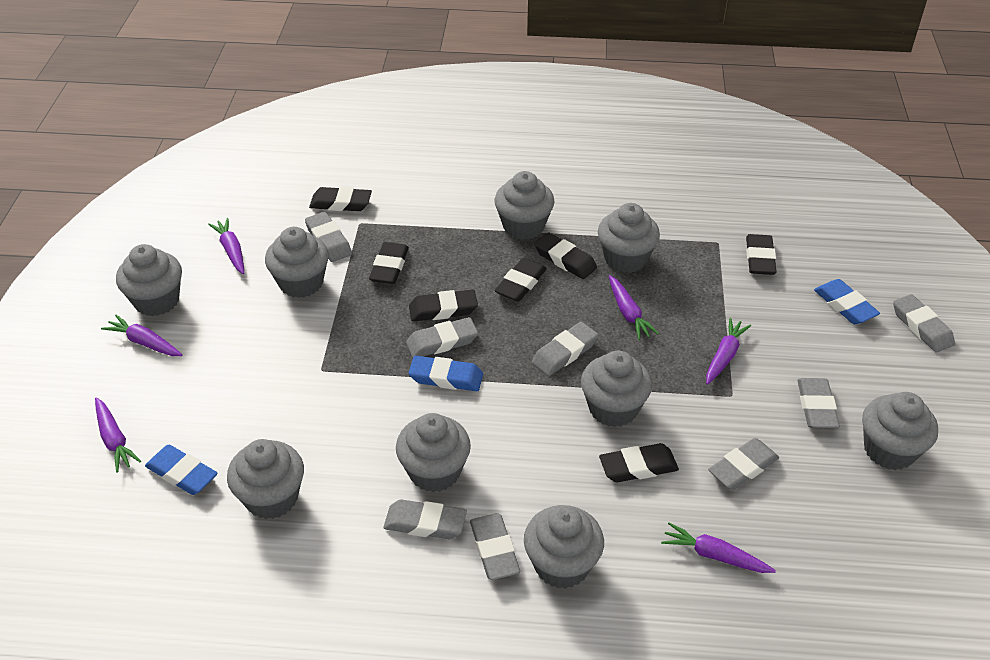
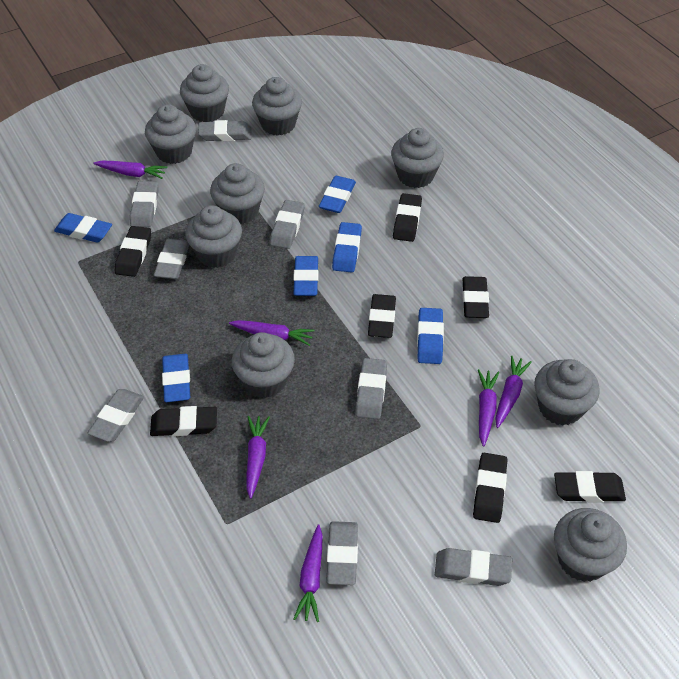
blue eraser: [145,445,218,495] [409,356,483,391] [814,279,880,324] = 3 -> [54,213,112,243] [162,354,190,402] [293,256,319,296] [319,176,356,213] [332,222,362,272] [417,308,444,364] = 6

